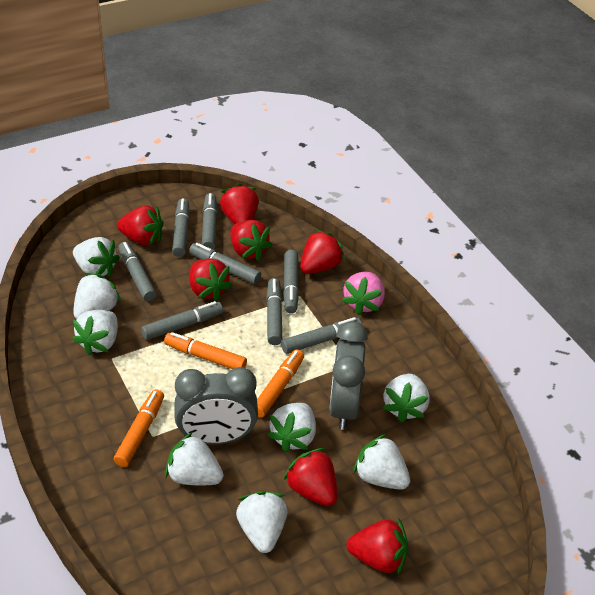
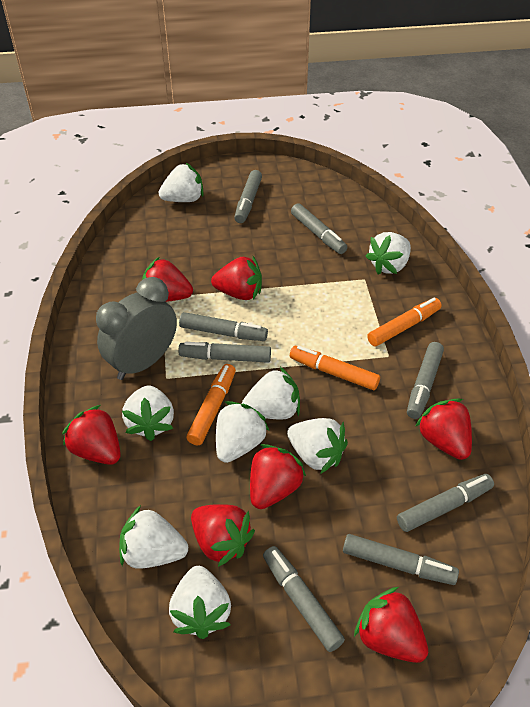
grey clock: [174,367,258,444] [329,321,368,430] = 2 -> [96,277,177,380] = 1
pink strawberry: [342,272,385,315] = 1 -> none = 0

